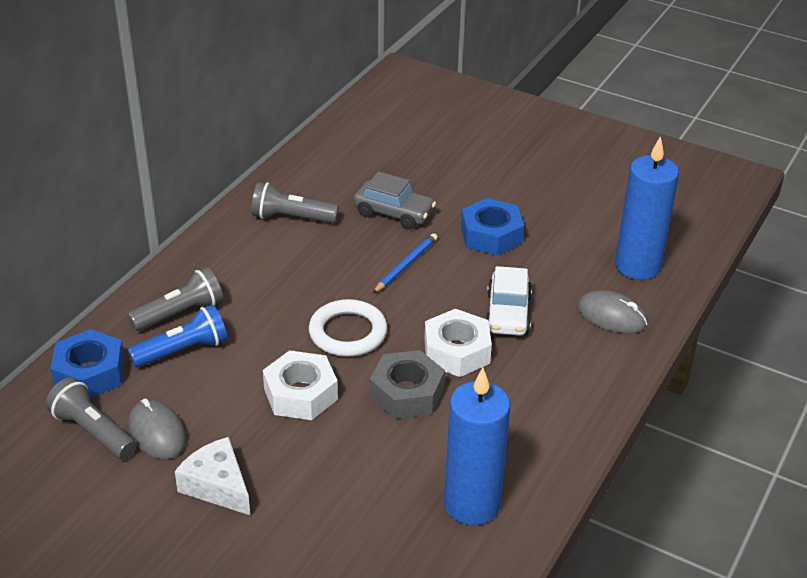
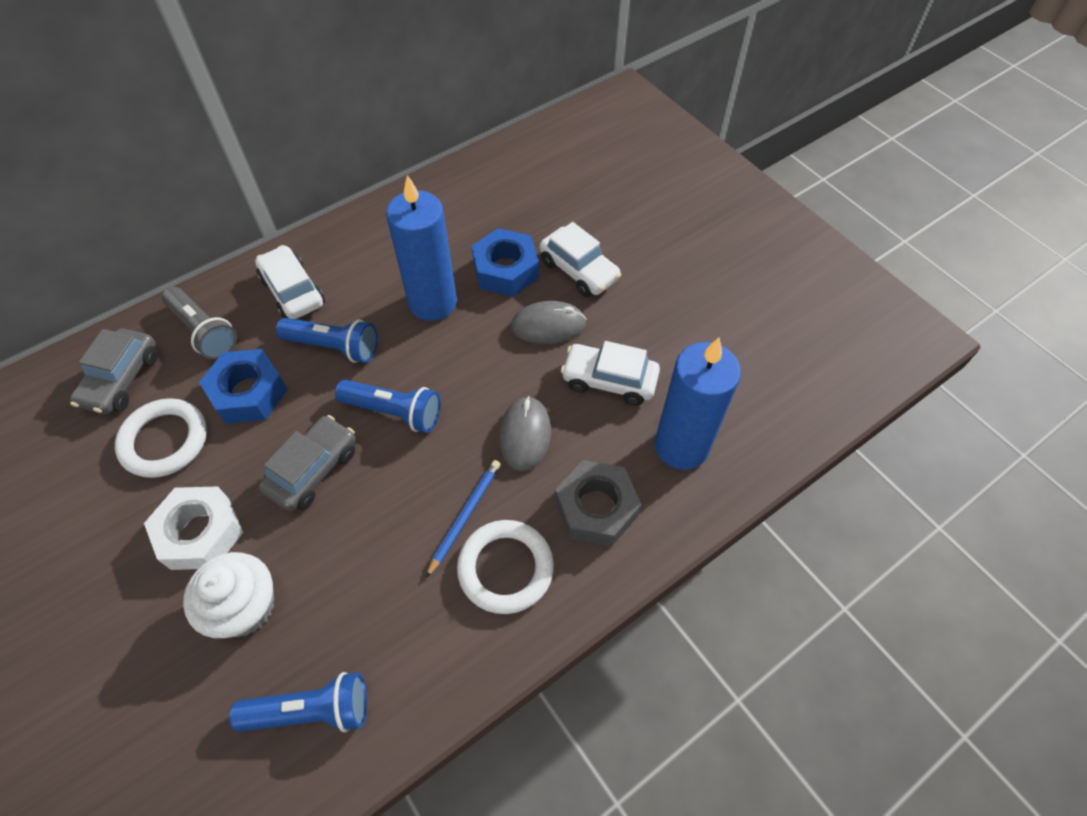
blue flashlight: [128,304,228,368] = 1 -> [229,672,367,732] [276,318,377,363] [335,380,441,433] = 3
grey car: [354,171,436,230] = 1 -> [70,328,158,414] [258,415,355,512] = 2
grey flashlight: [46,377,136,460] [128,267,223,331] [251,182,339,223] = 3 -> [162,287,237,359] = 1
white car: [485,266,532,336] = 1 -> [255,245,325,319] [540,222,621,297] [561,341,660,406] = 3
white cheese: [175,437,250,515] = 1 -> none = 0
white cupcake: none = 0 -> [183,552,274,638] = 1
white nut: [263,350,338,420] [424,309,492,377] = 2 -> [144,486,243,570] = 1
white ring: [309,299,387,357] = 1 -> [115,398,207,478] [457,520,554,614] = 2

